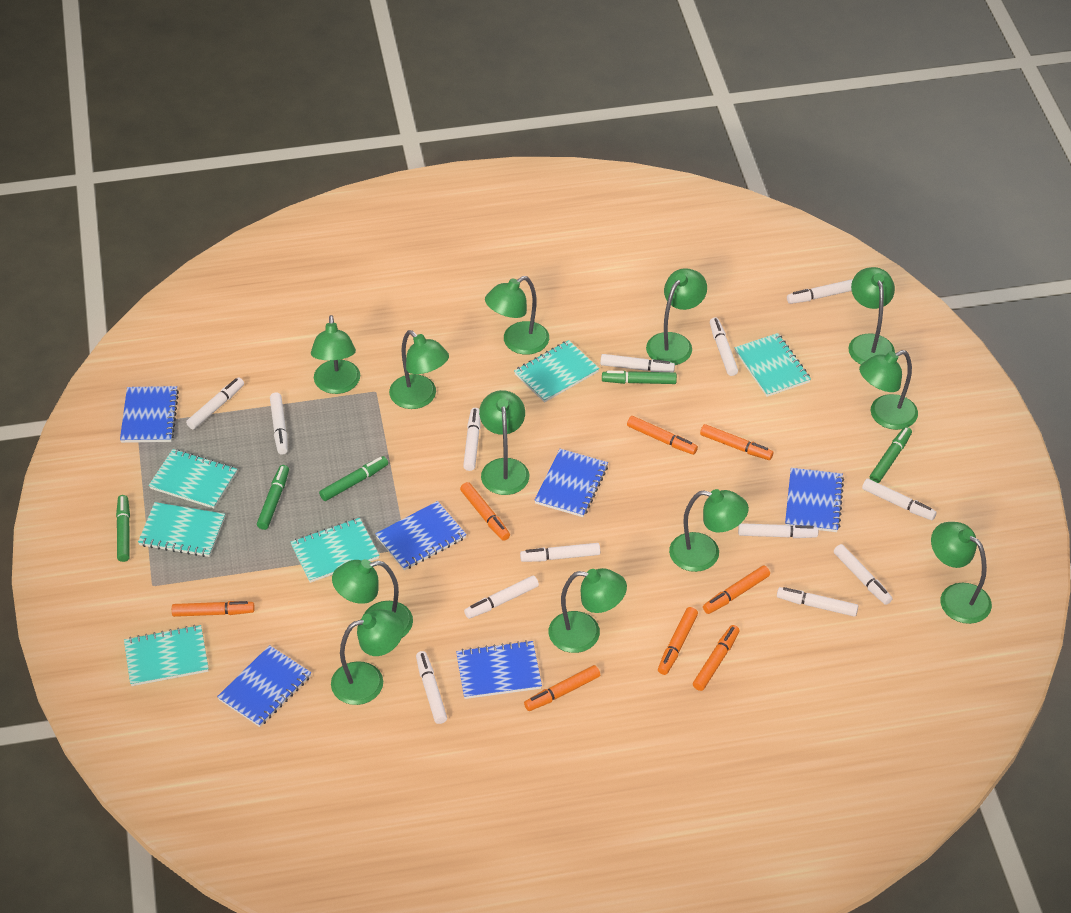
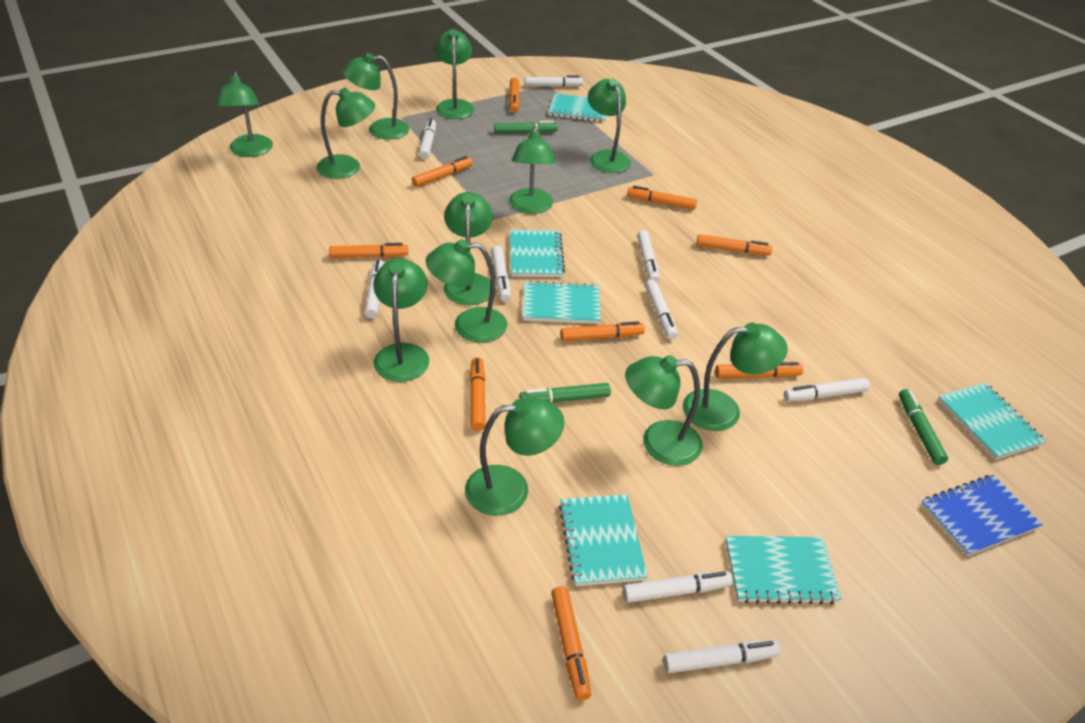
blue notebook: [120,386,179,443] [217,645,311,727] [375,501,467,570] [456,640,542,699] [534,449,608,517] [785,468,844,532] = 6 -> [921,475,1043,556] = 1
green marker: [116,495,130,562] [257,465,289,530] [319,456,388,501] [602,371,677,384] [870,427,912,483] = 5 -> [494,121,558,133] [519,383,611,403] [899,389,948,465] = 3
orange marker: [172,601,255,617] [460,482,510,541] [524,665,600,711] [627,416,698,455] [658,607,698,675] [693,625,740,691] [700,424,773,460] [703,566,770,614] = 8 -> [329,243,408,258] [412,156,473,187] [470,357,486,431] [509,78,520,113] [551,586,591,701] [561,321,645,341] [627,186,697,210] [696,234,772,256] [715,362,803,378] = 9
white marker: [186,378,244,430] [270,393,288,454] [416,651,447,724] [463,408,480,471] [464,575,539,619] [520,543,600,562] [600,354,675,372] [710,318,738,376] [738,523,818,538] [777,587,858,617] [787,279,853,304] [834,544,892,605] [862,479,937,520] = 13 -> [364,259,384,318] [419,118,436,159] [491,245,511,302] [525,75,583,87] [623,571,733,603] [637,230,660,283] [645,279,678,340] [663,640,780,673] [784,378,870,402] = 9

